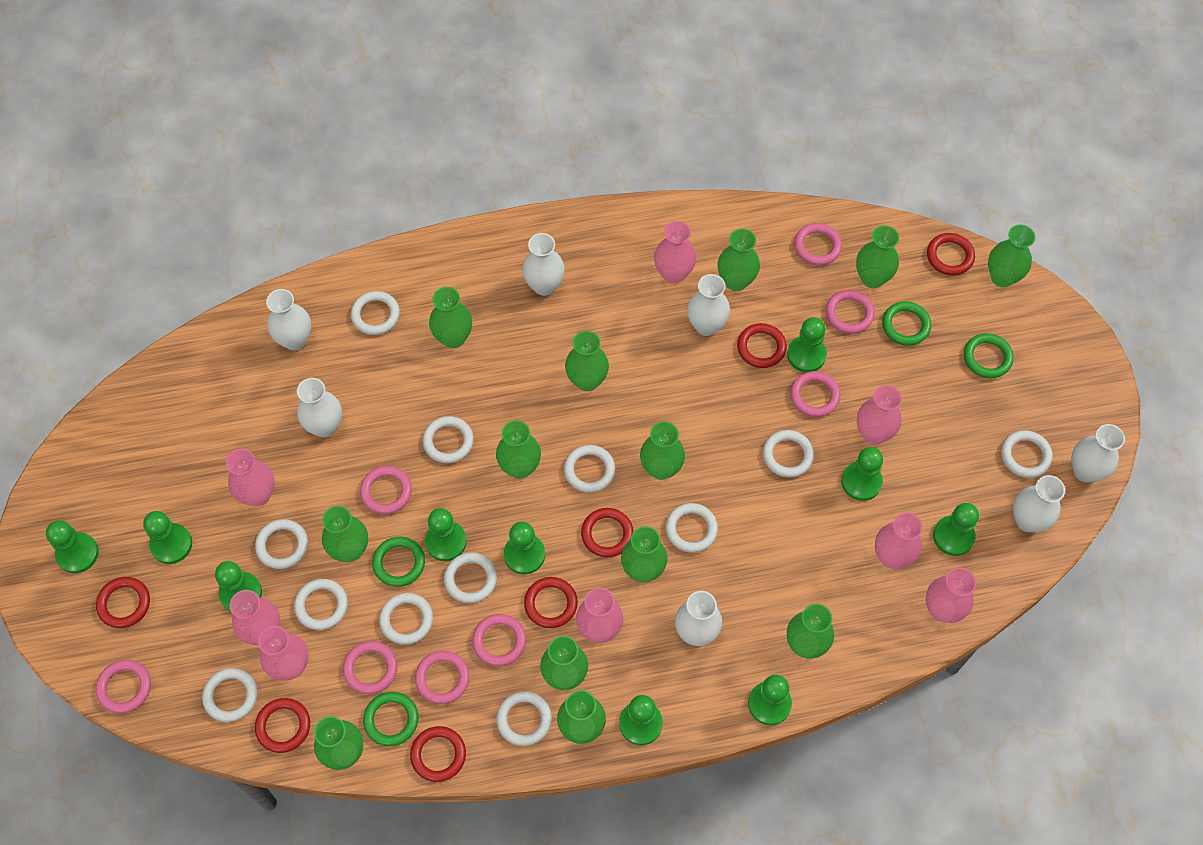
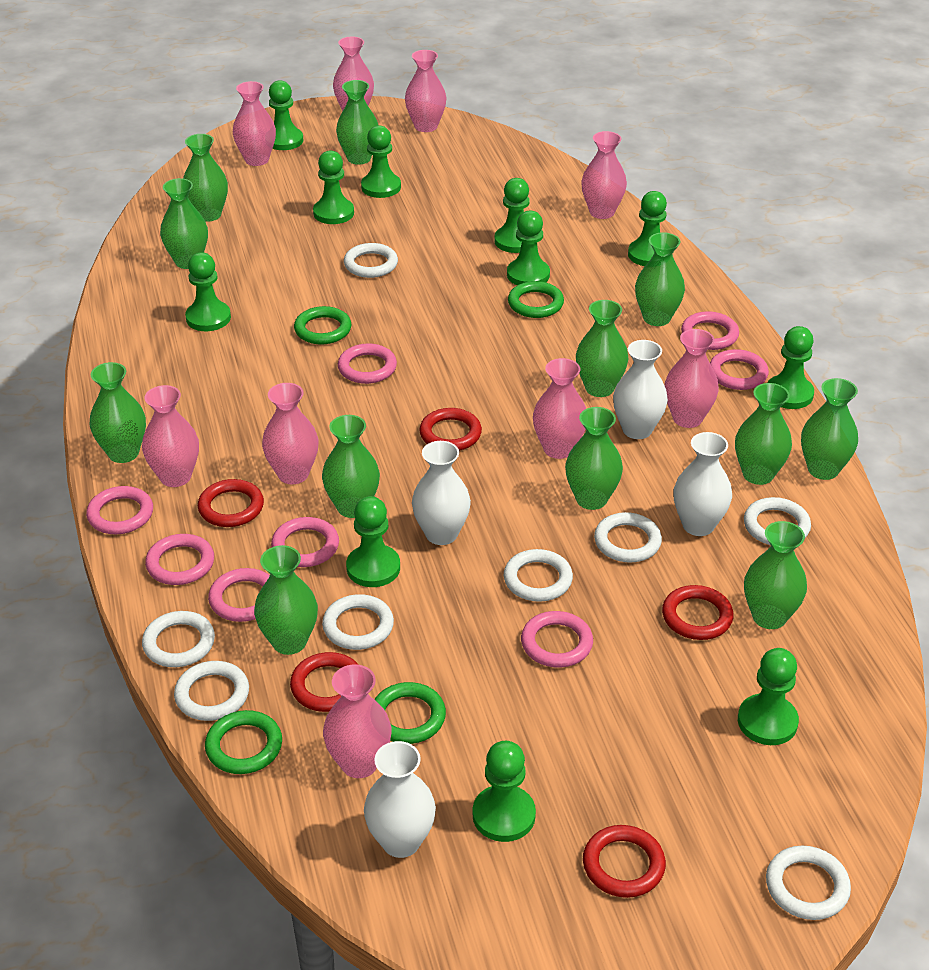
green pawn: [46,520,99,573] [143,511,192,564] [215,561,262,612] [425,508,467,561] [504,522,545,574] [619,695,663,745] [748,675,792,725] [787,317,827,372] [841,447,883,501] [933,503,979,556] = 10 -> [185,252,231,331] [269,80,303,150] [313,151,354,224] [346,496,400,587] [361,125,401,198] [473,741,536,842] [494,178,530,253] [507,211,550,285] [628,191,667,266] [738,648,799,745] [767,326,814,409] = 11
green vase: [314,716,363,770] [322,506,368,562] [429,287,472,348] [496,420,541,479] [540,635,588,690] [557,690,606,744] [565,331,609,391] [621,526,667,582] [640,421,685,480] [717,228,760,291] [787,603,834,659] [856,225,899,288] [988,225,1035,287] = 13 -> [90,362,146,463] [160,178,208,269] [183,134,228,222] [254,545,318,655] [322,415,380,518] [336,80,378,165] [565,407,623,510] [576,300,628,397] [635,232,685,326] [735,383,792,485] [744,521,807,629] [801,378,858,480] = 12
pink vase: [226,448,275,506] [230,590,280,645] [258,626,309,681] [576,587,623,643] [654,221,696,284] [857,385,902,444] [875,512,923,569] [926,567,976,623] = 8 -> [142,385,199,487] [233,81,276,166] [262,383,319,484] [323,664,391,778] [333,37,374,111] [405,50,446,132] [533,358,586,459] [581,131,627,219] [664,329,719,428] = 9
red ring: [96,577,150,628] [255,698,310,753] [410,726,466,782] [524,577,578,628] [581,508,633,557] [737,323,787,368] [927,233,975,275] = 7 -> [198,479,264,527] [290,652,359,712] [419,408,482,451] [583,825,666,898] [662,585,733,640] = 5
white ring: [202,668,257,722] [255,519,308,569] [294,579,348,630] [351,291,400,335] [379,593,433,645] [423,416,474,463] [444,552,497,603] [496,691,552,746] [564,445,615,493] [666,503,718,553] [763,430,814,477] [1001,430,1053,478] = 12 -> [142,611,215,667] [174,661,249,721] [322,594,394,650] [344,243,398,278] [504,549,573,602] [594,512,662,562] [744,497,811,545] [766,846,851,920] = 8
white vase: [266,289,311,350] [297,378,342,437] [522,233,565,296] [675,591,722,646] [687,274,730,336] [1013,475,1065,532] [1071,424,1125,483] = 7 -> [364,741,436,858] [412,441,471,545] [613,340,668,439] [673,432,732,536] = 4

